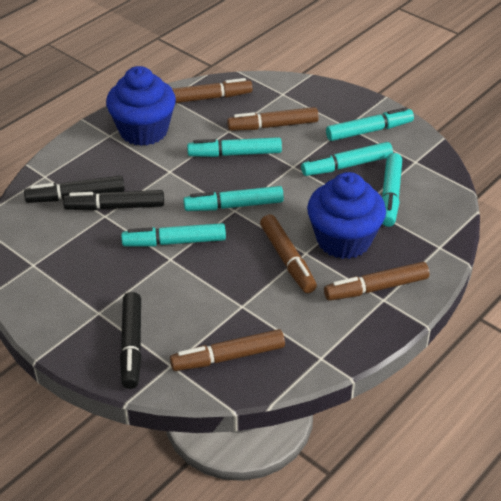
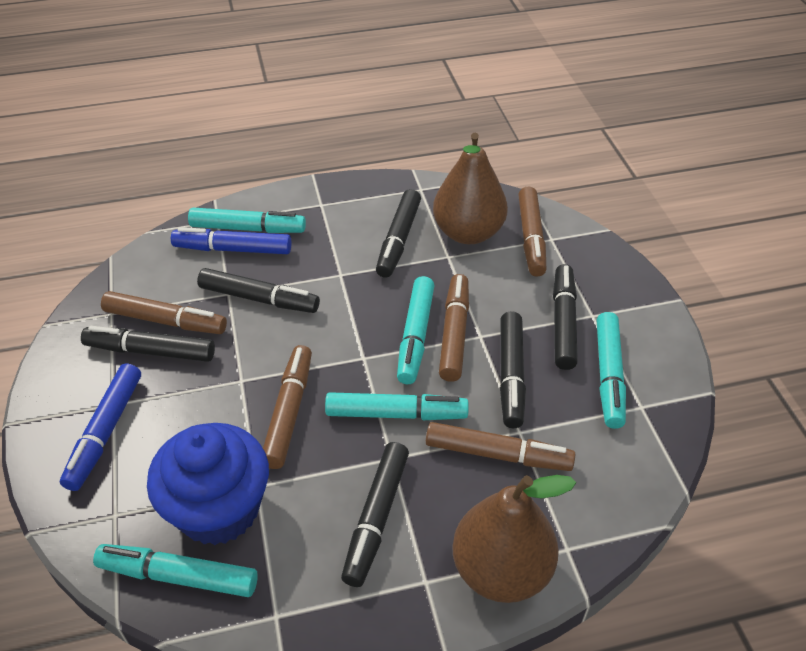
black marker: [24,176,125,203] [63,190,164,211] [120,292,142,389] = 3 -> [81,326,215,362] [197,268,320,313] [341,442,409,587] [376,189,421,278] [500,311,526,428] [553,264,578,370] = 6
blue cupcake: [106,66,176,146] [307,172,386,259] = 2 -> [147,423,269,545] = 1
blue marker: none = 0 -> [60,364,141,491] [171,227,291,254] = 2
brown pear: none = 0 -> [433,133,508,244] [452,475,576,603] = 2
turquoise marker: [121,223,226,247] [183,186,284,211] [187,137,282,157] [301,142,393,176] [326,107,414,141] [382,153,402,227] = 6 -> [93,544,258,597] [188,208,306,233] [325,392,469,420] [397,276,434,384] [596,312,626,429] = 5

